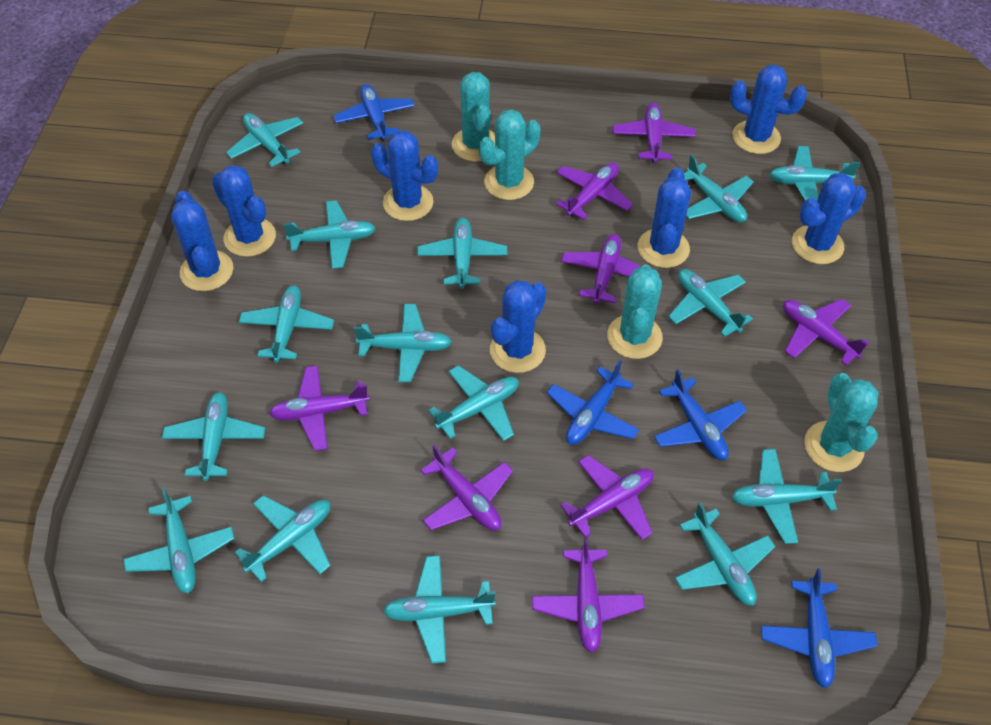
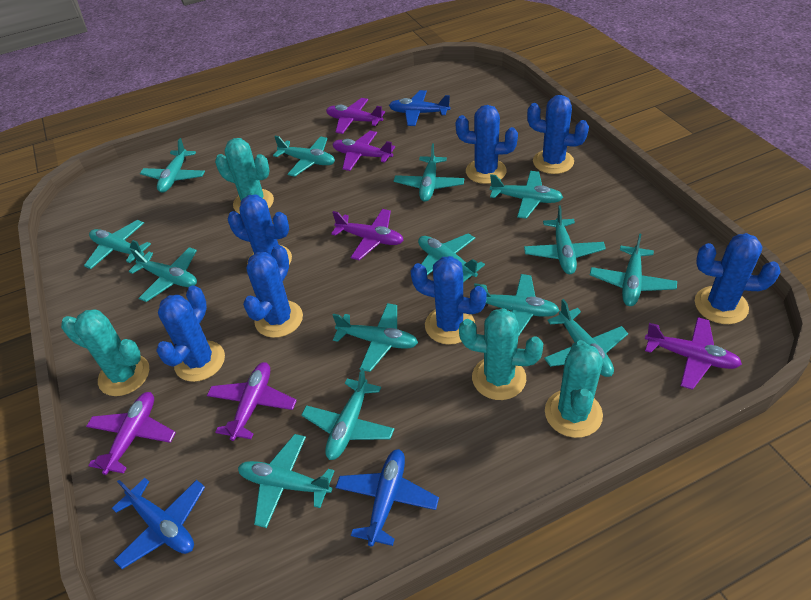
blue plane: [333,84,415,141] [547,360,640,445] [654,369,747,460] [761,568,877,689] = 4 -> [112,478,205,569] [335,449,439,547] [389,90,450,126] = 3
purple plane: [269,365,369,451] [420,444,513,531] [532,536,645,653] [556,162,633,220] [560,455,654,540] [561,234,641,304] [613,103,695,163] [783,299,869,365] = 8 -> [86,392,176,475] [207,362,297,441] [326,98,385,134] [331,209,404,260] [332,131,395,171] [645,317,742,390] = 6
turquoise plane: [123,487,235,594] [162,392,265,481] [226,113,303,167] [234,495,331,582] [239,285,334,363] [283,200,376,269] [354,304,452,382] [383,555,496,664] [417,218,507,289] [428,365,519,441] [668,269,753,337] [675,502,775,606] [684,155,754,223] [732,449,842,544] [769,146,860,200] = 15 -> [84,220,151,269] [129,247,197,302] [140,138,205,193] [238,434,334,528] [273,136,335,177] [301,368,394,460] [333,303,418,372] [394,144,464,202] [418,233,485,282] [474,274,560,337] [490,171,563,219] [524,206,606,274] [544,299,628,377] [590,233,677,306] = 14

